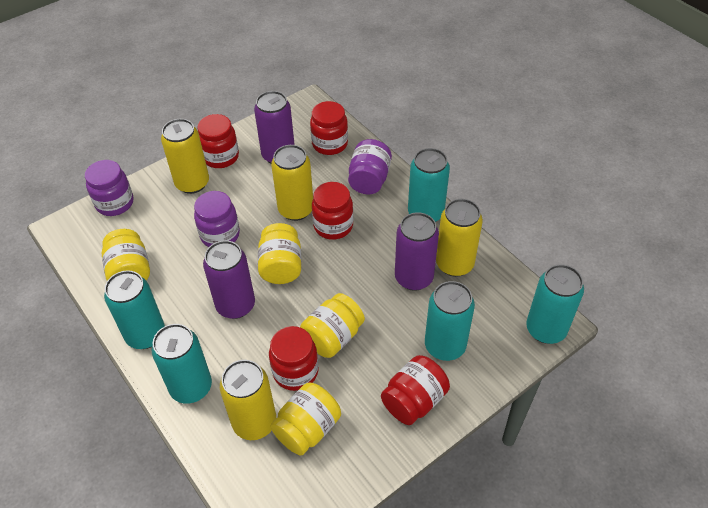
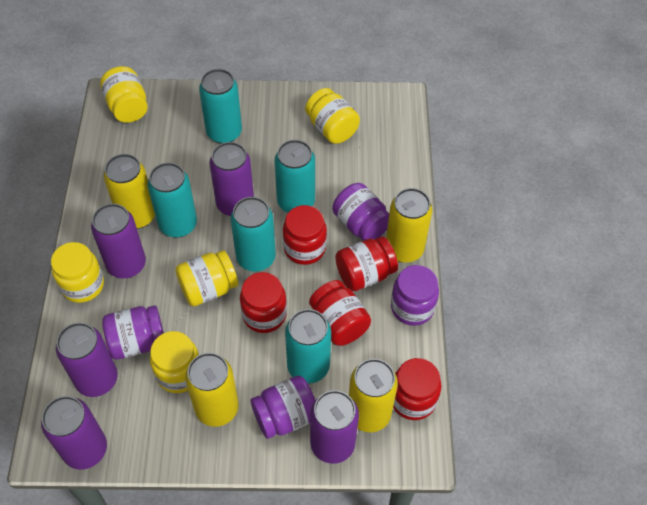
purple can: [203,241,255,319] [254,91,295,163] [395,212,439,291] = 3 -> [41,396,107,470] [56,323,118,397] [91,203,146,278] [209,142,254,216] [310,390,359,464] = 5
purple jar: [85,160,133,216] [194,191,240,247] [348,139,392,194] = 3 -> [102,305,164,360] [251,376,315,439] [332,183,389,241] [391,265,439,326] = 4
yellow jar: [102,229,150,281] [258,223,301,284] [270,383,341,456] [300,293,365,358] = 4 -> [51,242,104,303] [100,66,148,123] [150,331,199,393] [175,250,238,307] [305,88,360,144] = 5

